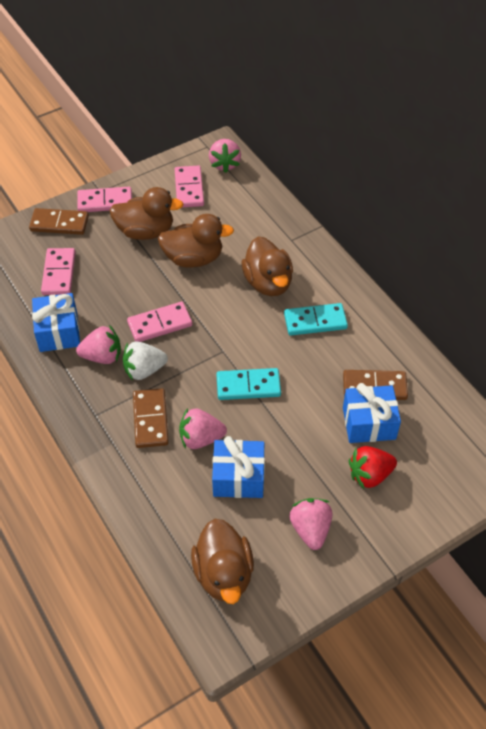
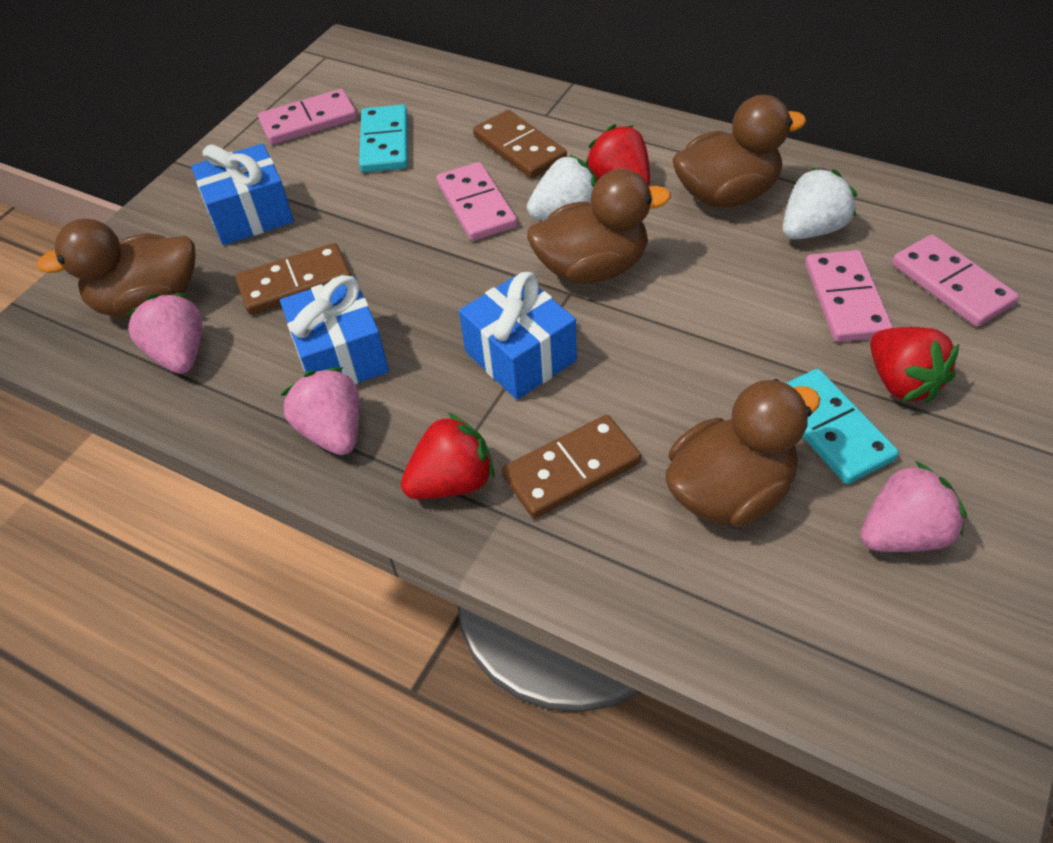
pink strawberry: [76,325,121,364] [179,408,227,449] [209,139,241,173] [289,498,332,550] = 4 -> [125,293,202,374] [281,367,359,455] [860,461,967,552] = 3
red strawberry: [349,446,397,489] = 1 -> [401,412,495,499] [586,124,650,186] [870,327,960,403] = 3
white strawberry: [123,341,168,381] = 1 -> [527,155,597,220] [783,167,857,239] = 2

